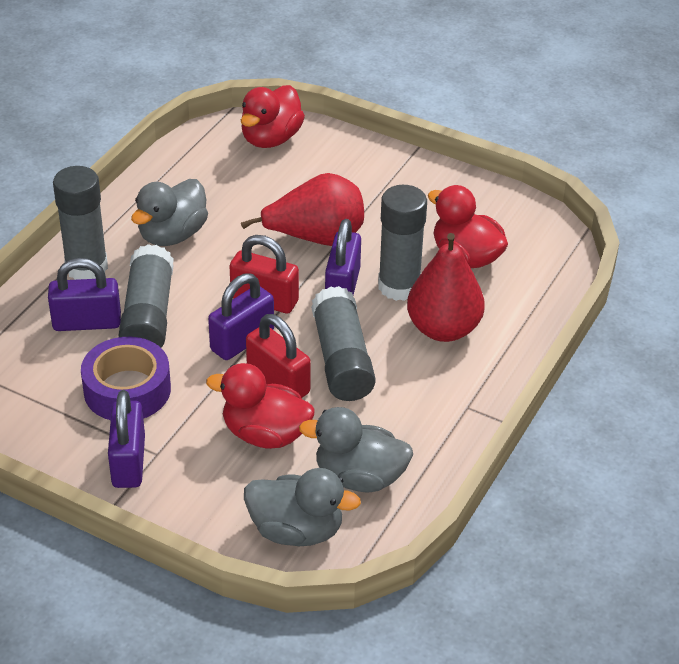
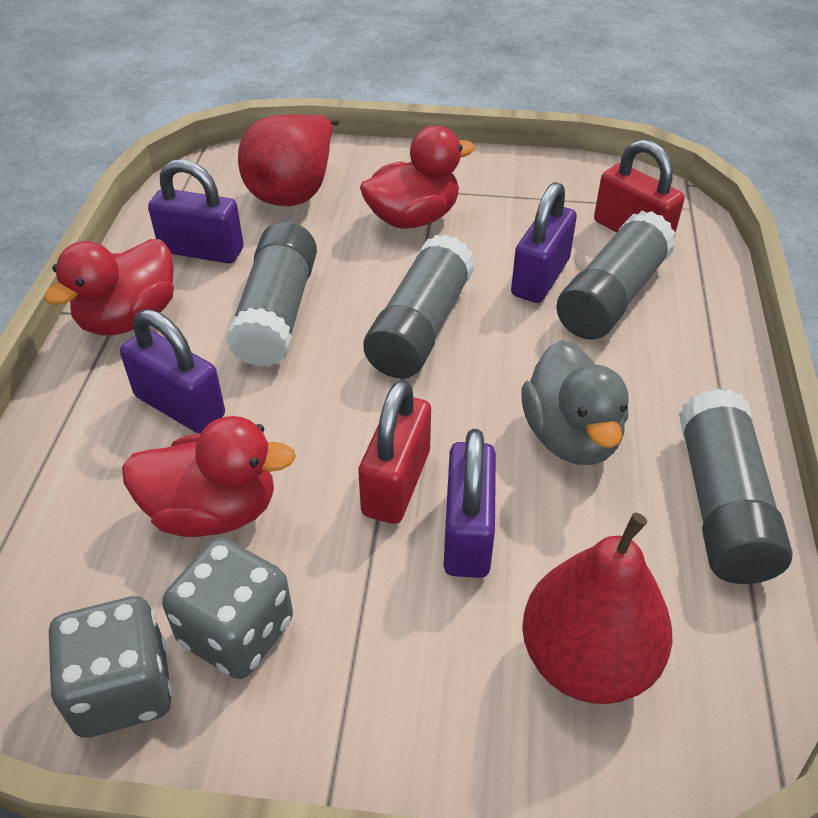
grey dice: none = 0 -> [49,596,172,738] [162,538,293,679] = 2
grey duck: [131,179,208,246] [244,468,361,546] [299,407,413,492] = 3 -> [522,340,629,465] = 1
purple tape: [81,337,171,420] = 1 -> none = 0

